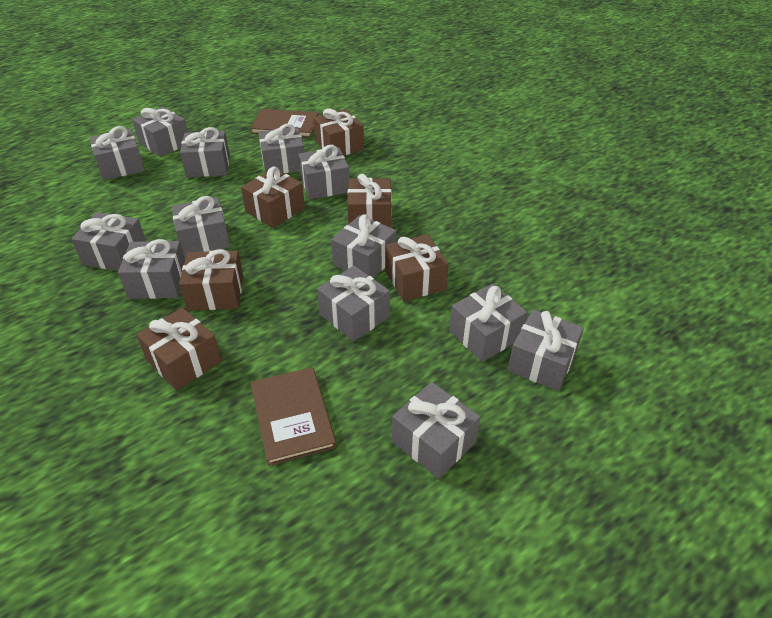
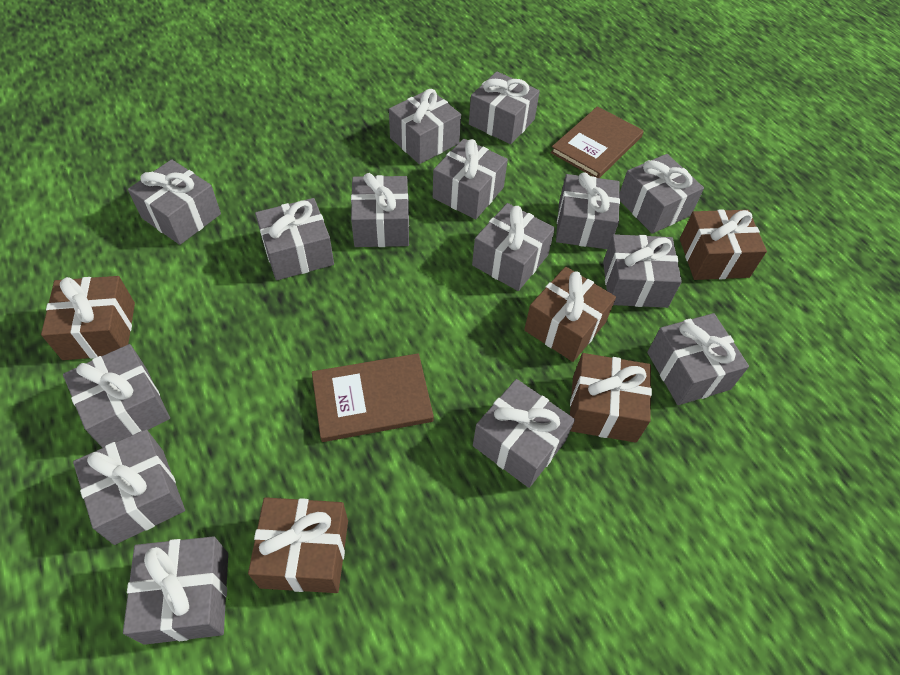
brown gift: [136,307,221,390] [179,249,243,310] [241,167,305,228] [313,109,364,155] [347,174,391,228] [385,234,449,301] = 6 -> [41,276,135,360] [248,497,348,593] [524,266,616,362] [570,353,652,443] [680,209,767,280] = 5
grey gift: [71,212,146,271] [90,126,145,180] [118,239,185,299] [132,107,188,157] [172,196,230,257] [180,127,230,177] [258,124,304,173] [299,145,350,199] [317,266,390,341] [331,214,397,278] [392,382,480,479] [449,284,528,362] [508,309,584,391] = 13 -> [63,344,170,448] [73,429,185,545] [123,536,228,645] [128,159,221,245] [255,198,334,280] [351,173,409,247] [389,89,461,164] [433,139,508,219] [469,71,540,144] [472,203,555,291] [473,379,575,488] [556,172,620,249] [603,234,682,308] [619,154,704,234] [647,313,749,405] = 15

